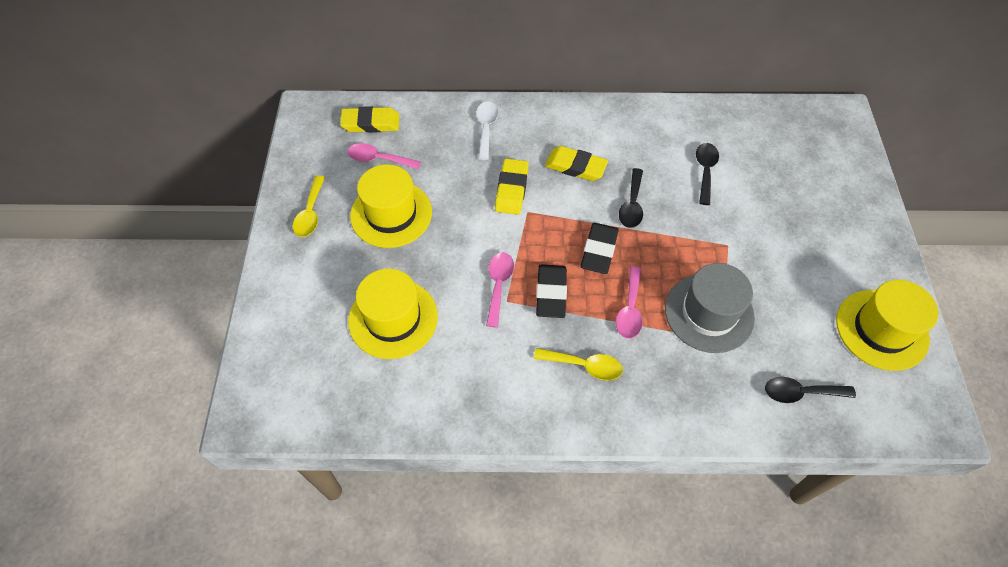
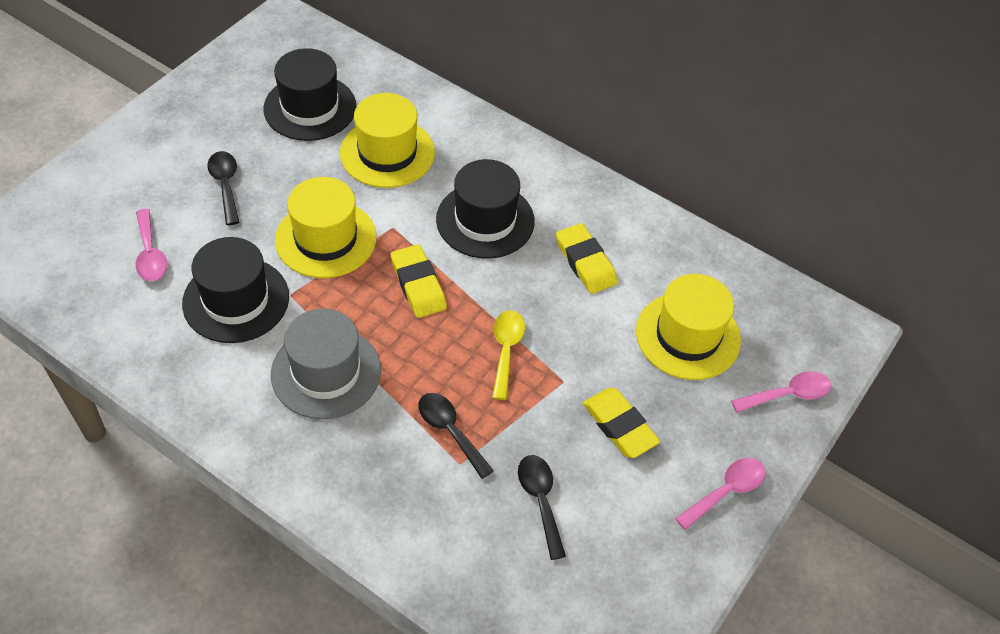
black eraser: [536,264,567,318] [581,223,619,274] = 2 -> none = 0
black hat: none = 0 -> [182,237,289,343] [264,48,356,141] [436,159,535,259] = 3
white spoon: [476,101,498,160] = 1 -> none = 0
yellow spoon: [293,176,325,237] [534,348,623,380] = 2 -> [492,310,525,400] = 1

